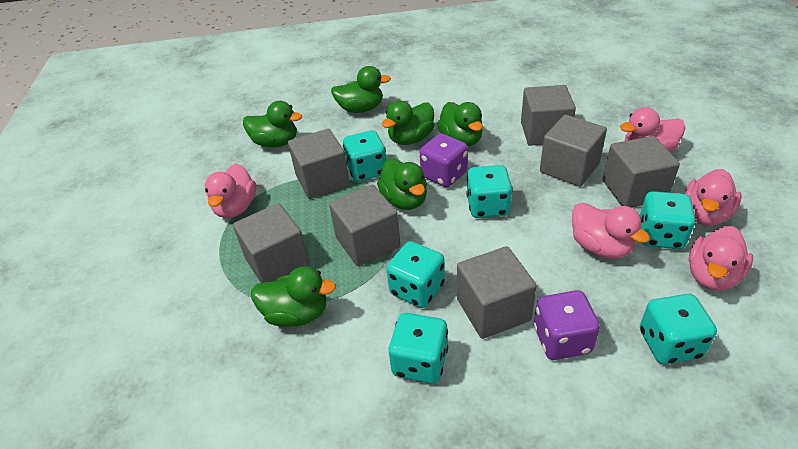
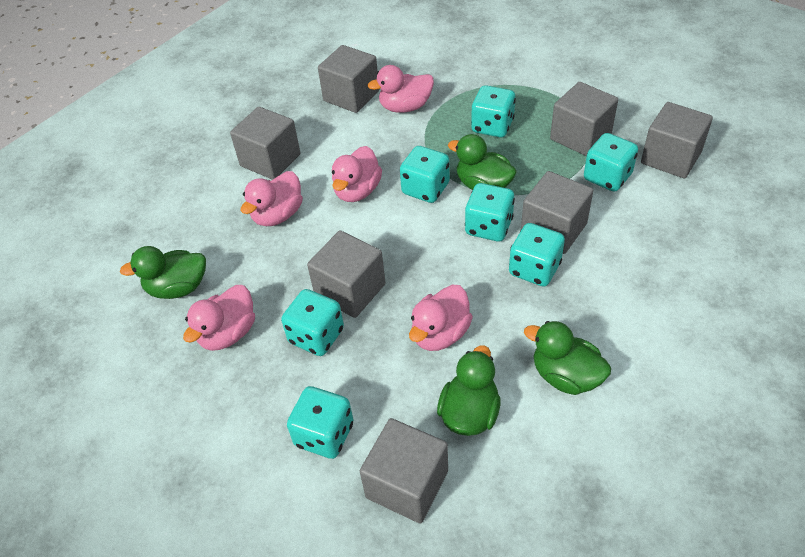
green duck: [243,101,302,147] [251,266,336,327] [331,66,391,113] [377,158,427,210] [381,100,435,145] [437,102,483,147] = 6 -> [120,246,206,299] [437,345,501,436] [448,134,517,190] [524,321,611,395] = 4
purple dice: [420,134,468,187] [534,290,600,360] = 2 -> none = 0
turquoise dice: [343,130,386,182] [386,241,445,308] [389,313,448,384] [466,165,513,218] [640,191,696,249] [640,294,717,365] = 6 -> [281,289,344,356] [287,386,354,459] [400,146,450,203] [465,183,515,242] [471,85,516,137] [509,223,565,286] [584,133,638,192] = 7

